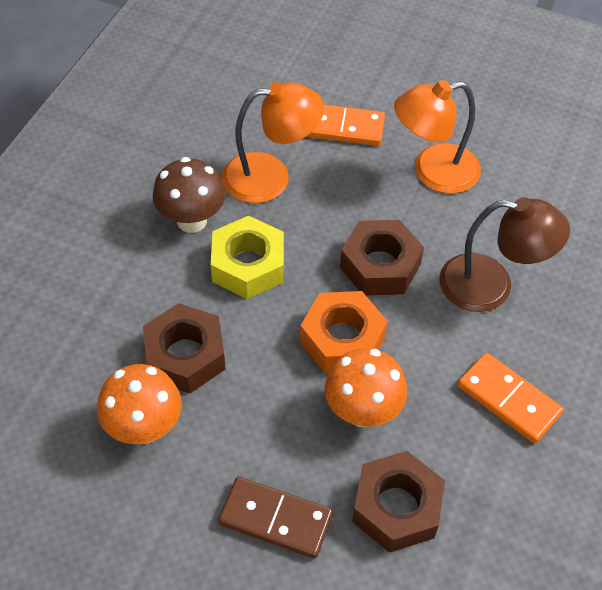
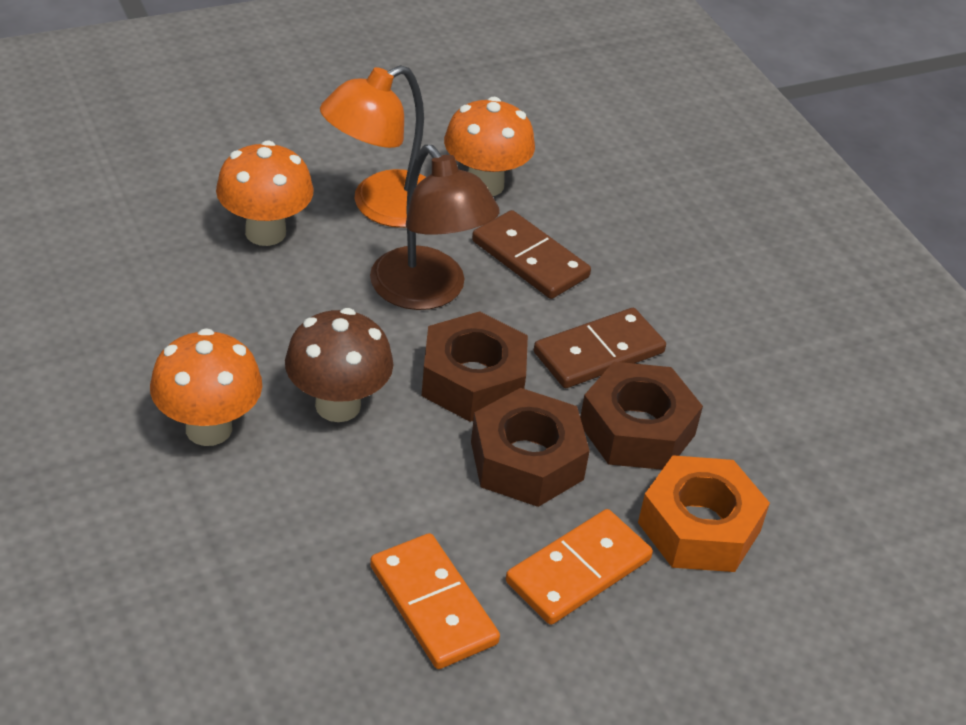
brown domino: [218,476,333,559] = 1 -> [472,210,591,299] [534,308,666,388] = 2
orange lamp: [222,82,324,203] [394,80,481,194] = 2 -> [320,65,426,228] = 1
orange mushroom: [97,364,182,444] [325,348,407,427] = 2 -> [150,328,262,446] [216,140,314,246] [444,97,535,196] = 3
yellow nut: [211,216,284,299] = 1 -> none = 0

